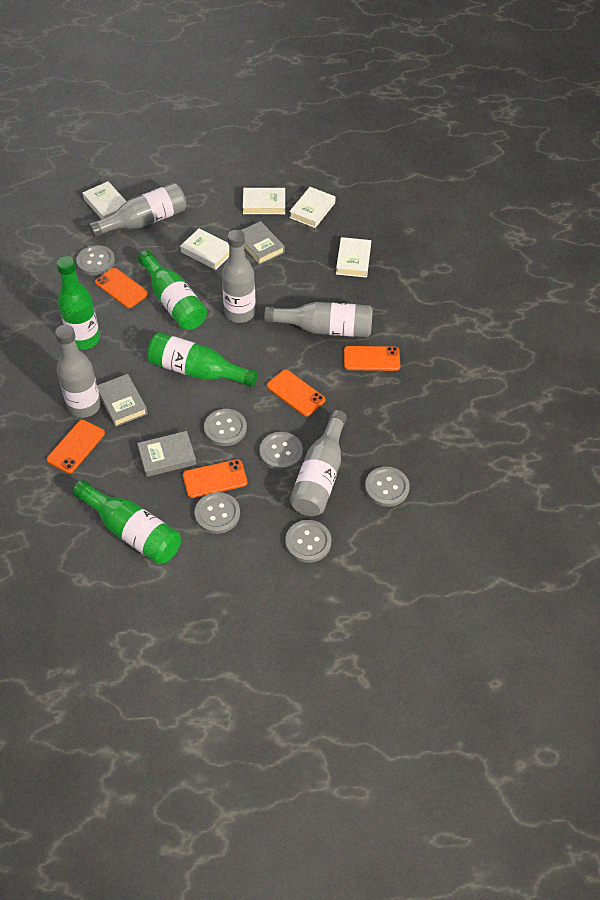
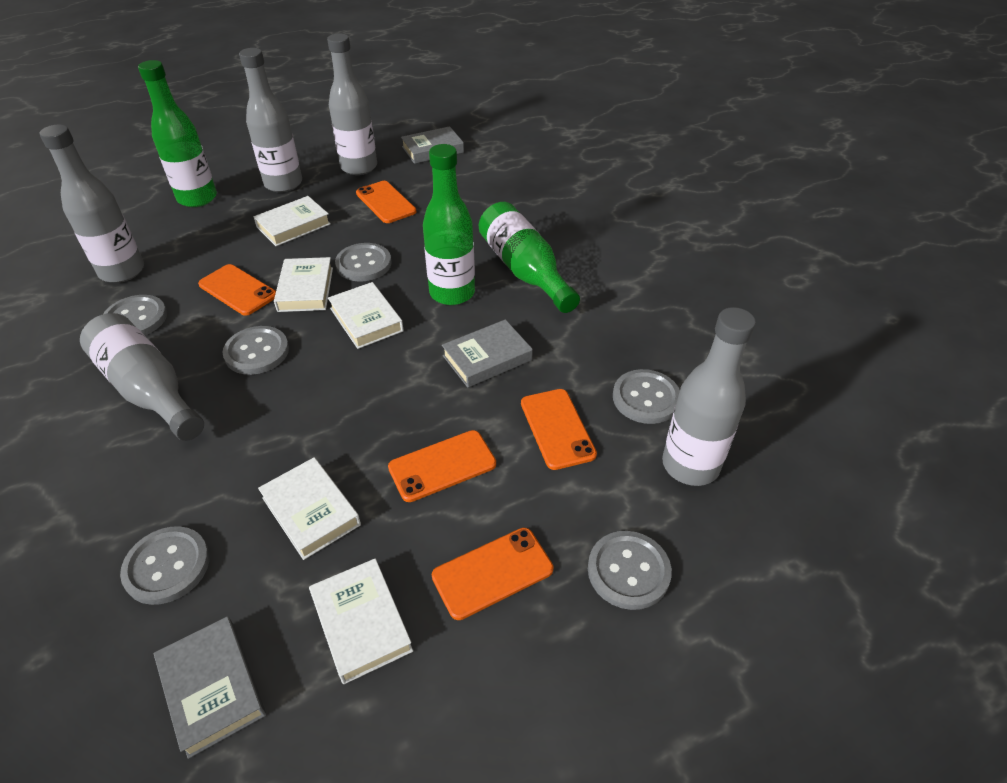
green bottle: [57,256,100,350] [73,480,181,564] [138,250,207,330] [147,332,258,387] = 4 -> [138,60,217,207] [423,144,475,305] [479,202,580,313] = 3

